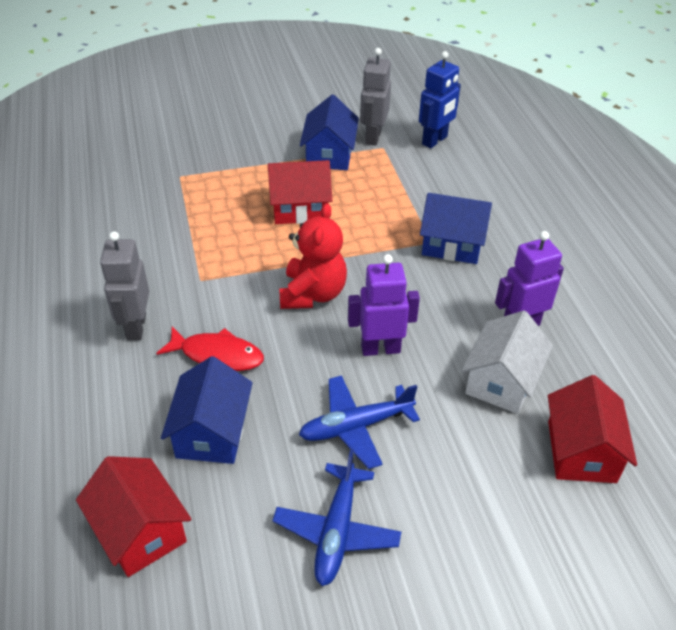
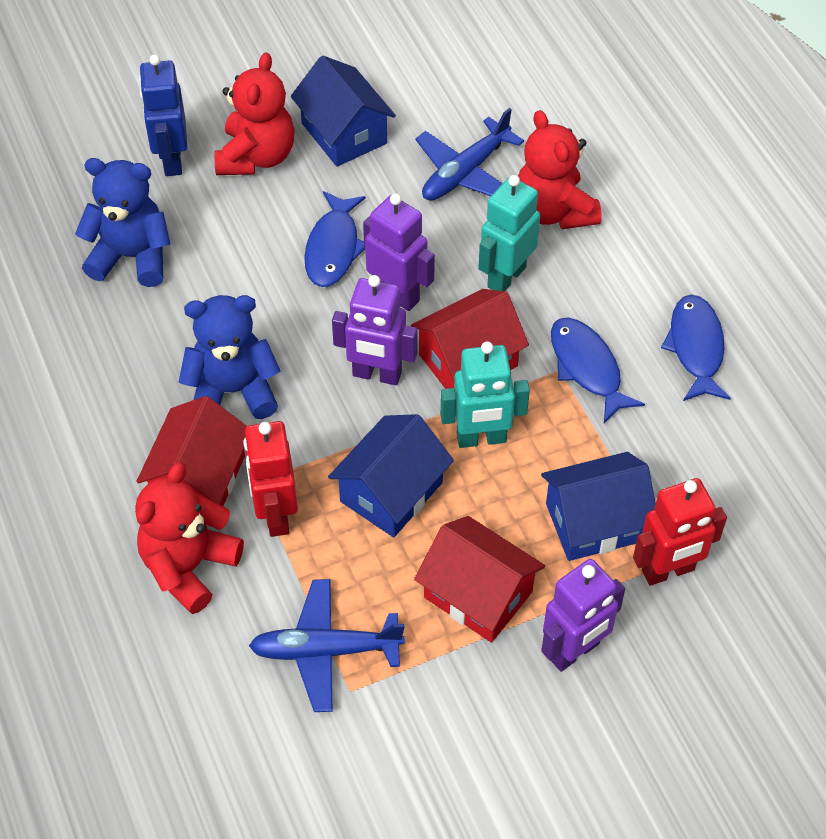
blue fish: none = 0 -> [304,191,366,287] [551,318,645,423] [661,295,731,401] = 3
blue teddy bear: none = 0 -> [75,158,171,287] [178,295,281,419] = 2
grey robot: [100,231,149,341] [360,48,391,146] = 2 -> none = 0
purple robot: [348,254,420,356] [495,231,564,326] = 2 -> [332,275,417,385] [363,193,435,311] [541,559,625,672] = 3
red fish: [156,327,264,371] = 1 -> none = 0
red robot: none = 0 -> [244,421,298,537] [633,478,727,586] = 2
red teddy bear: [279,203,347,309] = 1 -> [135,463,244,614] [214,52,295,175] [518,110,602,229] = 3
turquoise robot: none = 0 -> [440,341,530,448] [478,175,540,291] = 2
white house: [461,310,553,414] = 1 -> none = 0

